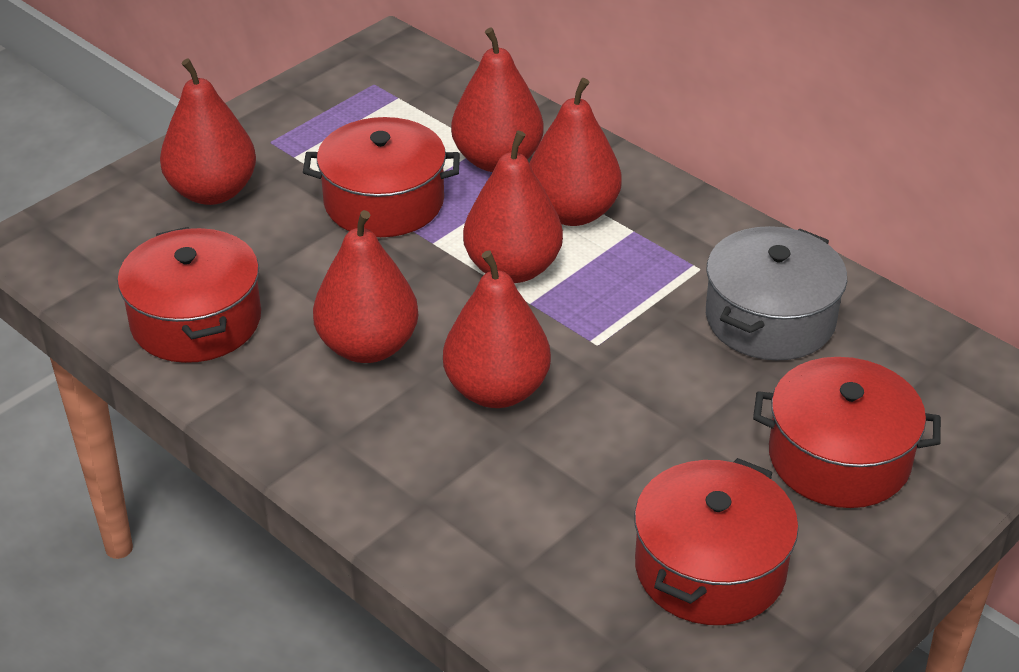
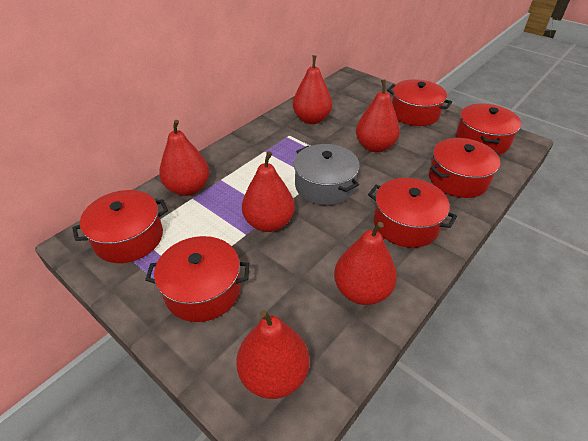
red pot: [117,227,261,363] [303,117,460,237] [634,458,799,625] [753,357,941,508] = 4 -> [72,190,168,263] [145,236,250,322] [368,178,457,248] [387,79,452,126] [429,138,500,198] [456,103,521,155] = 6

